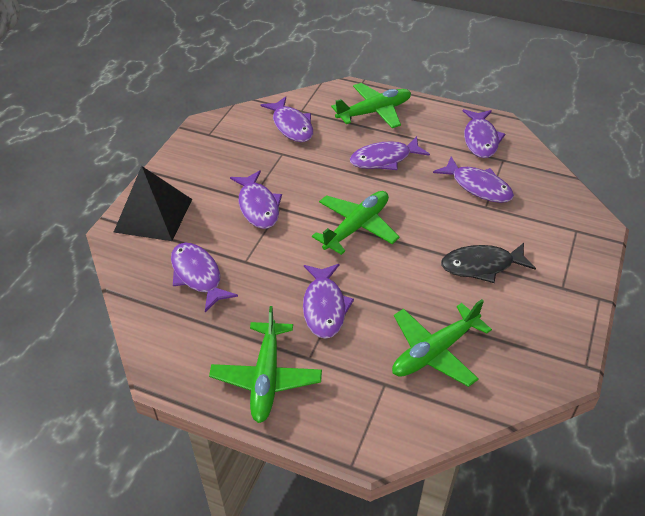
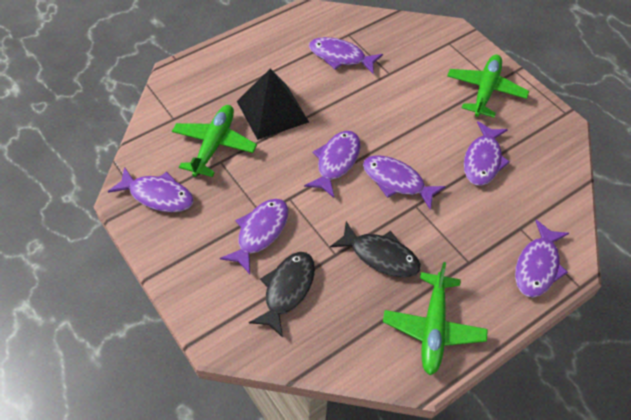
black fish: [441,243,536,283] = 1 -> [249,252,315,338] [330,221,421,277] = 2
green plane: [209,306,322,423] [312,191,400,255] [331,83,411,128] [392,299,492,387] = 4 -> [172,105,257,177] [383,262,488,375] [447,54,529,118] = 3

